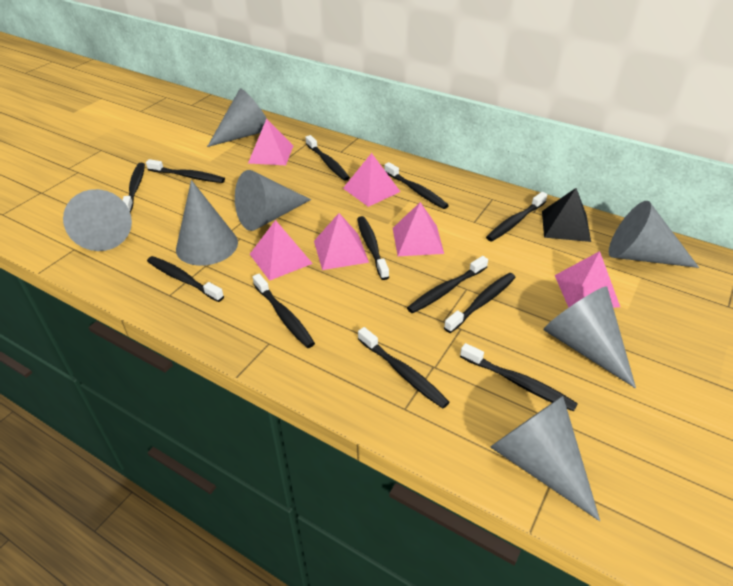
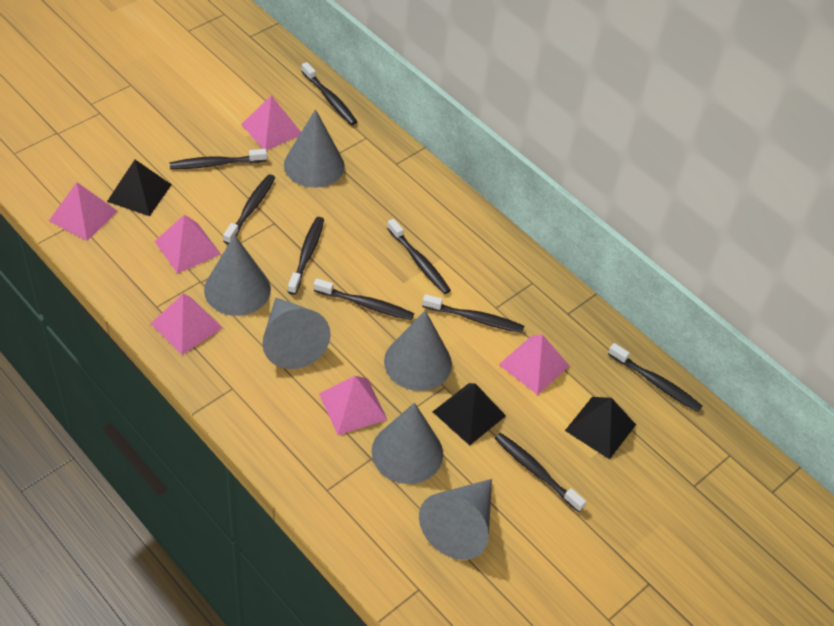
black pyramid: [542,188,591,242] = 1 -> [107,160,172,216] [433,383,506,445] [565,397,636,459] = 3
black toothbrush: [123,163,145,213] [146,159,225,183] [147,256,224,302] [253,274,315,348] [305,135,350,181] [357,216,389,280] [358,327,449,408] [385,162,449,209] [407,256,488,314] [444,273,516,333] [460,343,578,412] [486,192,547,242] = 12 -> [169,149,267,169] [223,174,275,244] [288,217,324,295] [301,62,357,125] [313,278,414,320] [387,219,451,294] [422,294,524,333] [495,433,586,512] [608,343,702,412] = 9
grey cone: [63,189,132,251] [176,180,238,266] [207,89,267,147] [235,170,311,231] [490,396,600,521] [543,286,636,388] [609,201,699,268] = 7 -> [204,235,271,316] [262,298,331,369] [284,109,345,188] [372,403,443,484] [384,310,452,391] [419,479,492,560] = 6

